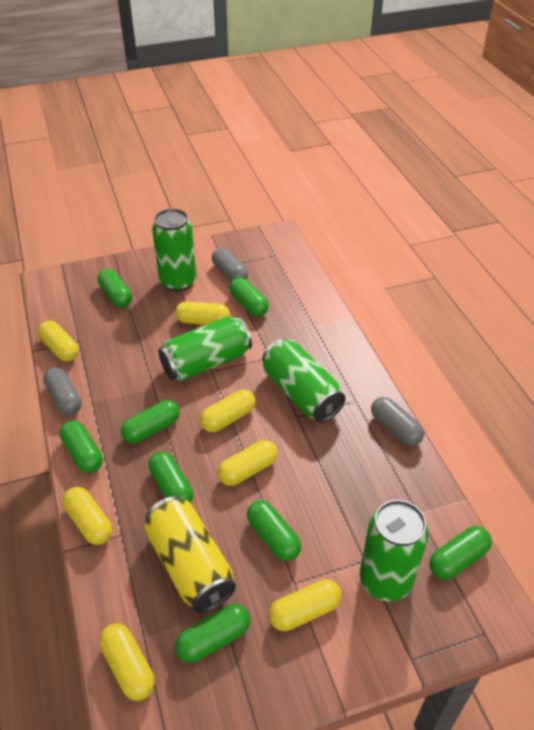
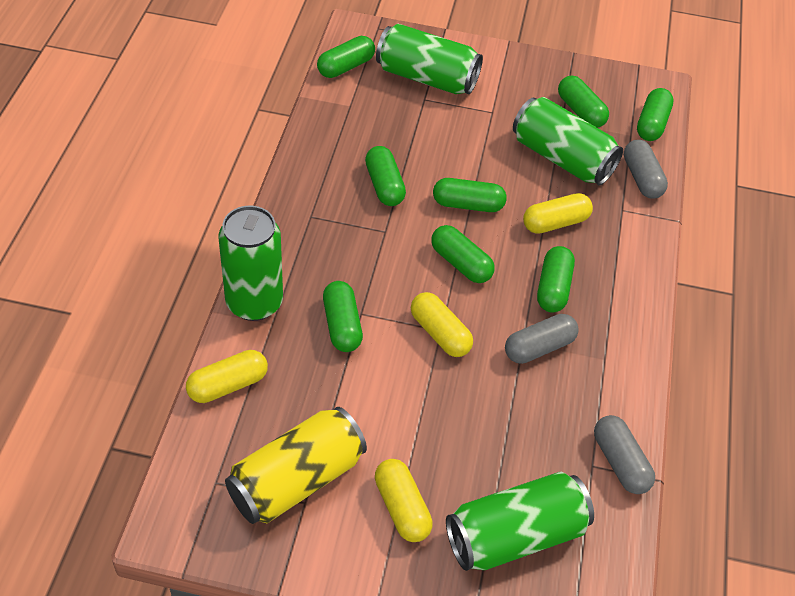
yellow capsule: [38,321,79,362] [63,487,112,545] [99,623,155,701] [175,302,230,325] [200,390,256,432] [218,440,278,486] [269,579,342,631] = 7 -> [186,350,268,403] [375,459,433,542] [411,292,473,357] [523,193,593,234] = 4

